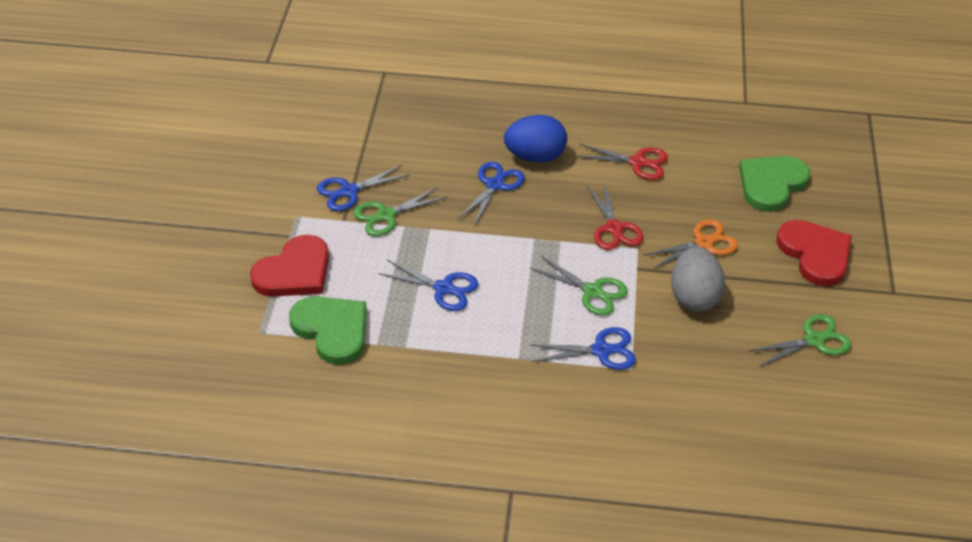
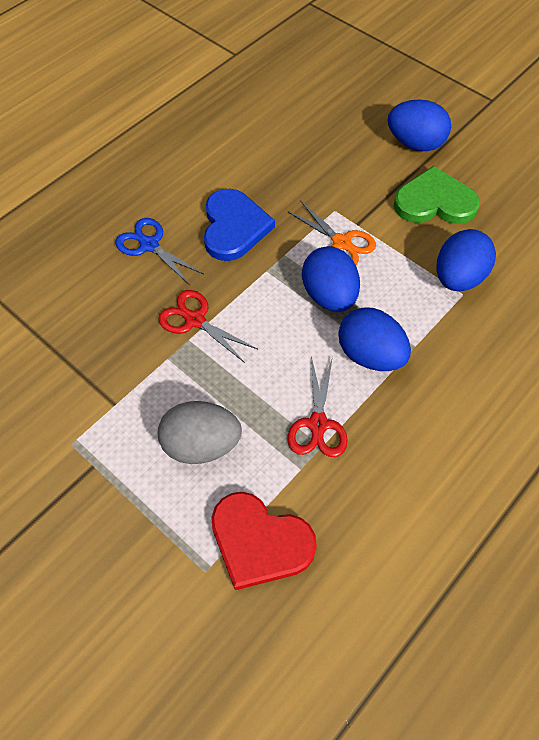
blue egg: [504,115,567,162] = 1 -> [302,246,360,312] [338,308,411,371] [388,99,451,151] [437,229,496,291] = 4
blue heart: none = 0 -> [204,189,275,261] = 1
blue scissors: [317,165,410,211] [379,260,478,311] [458,162,525,226] [530,327,636,370] = 4 -> [116,218,204,285] = 1
green heart: [289,296,367,365] [739,156,810,212] = 2 -> [394,166,480,224] = 1
green scissors: [353,187,447,236] [531,256,628,316] [749,314,851,367] = 3 -> none = 0
red heart: [250,235,329,297] [776,220,852,286] = 2 -> [211,492,317,590] = 1

